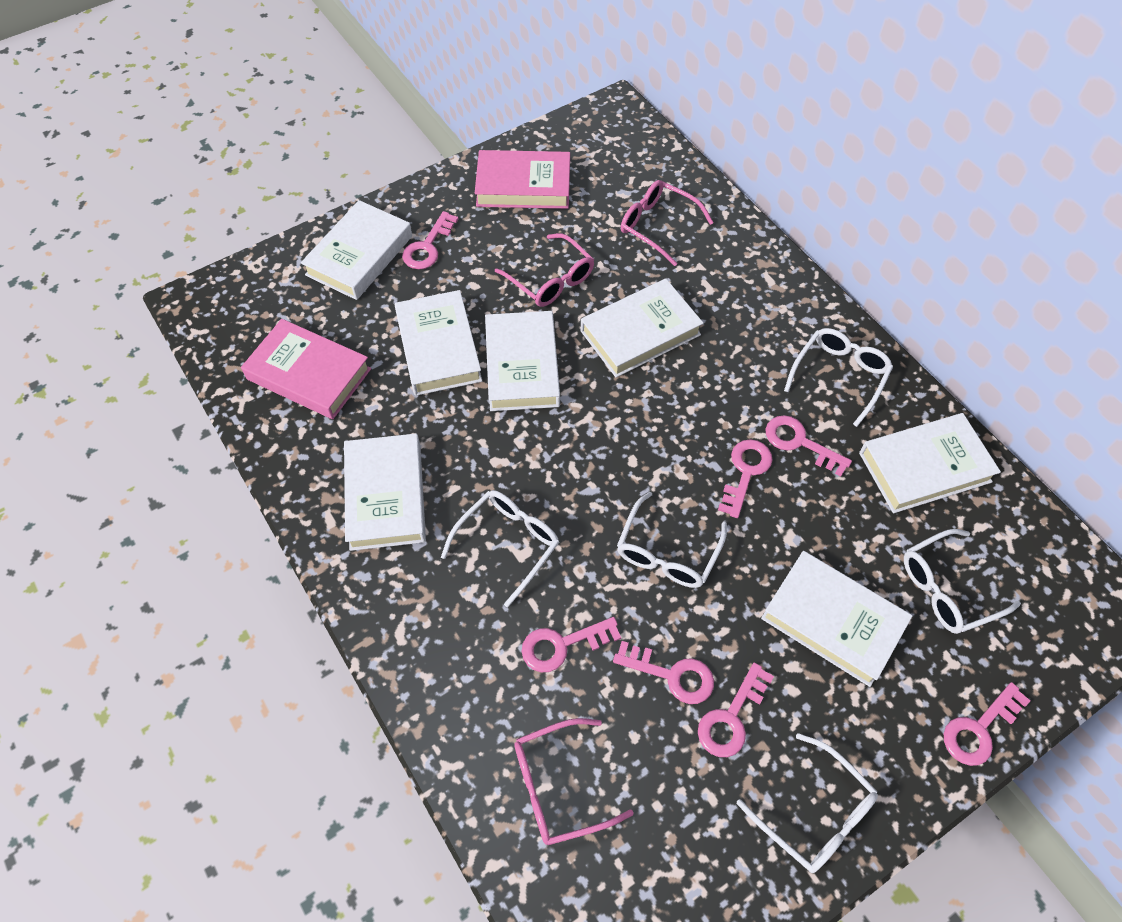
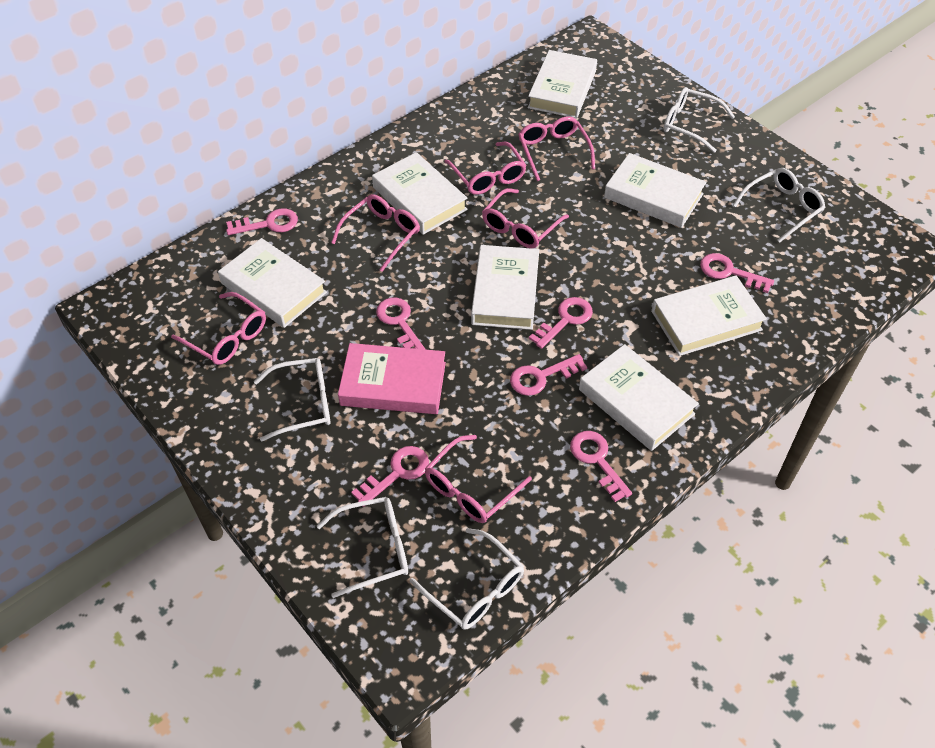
pink book: [241,319,371,419] [475,150,570,209] = 2 -> [338,343,446,414] = 1
pink glasses: [495,233,594,307] [514,718,634,845] [621,180,714,266] = 3 -> [171,292,266,365] [331,194,420,272] [425,435,532,523] [444,142,527,195] [482,188,569,248] [518,116,595,181] = 6

